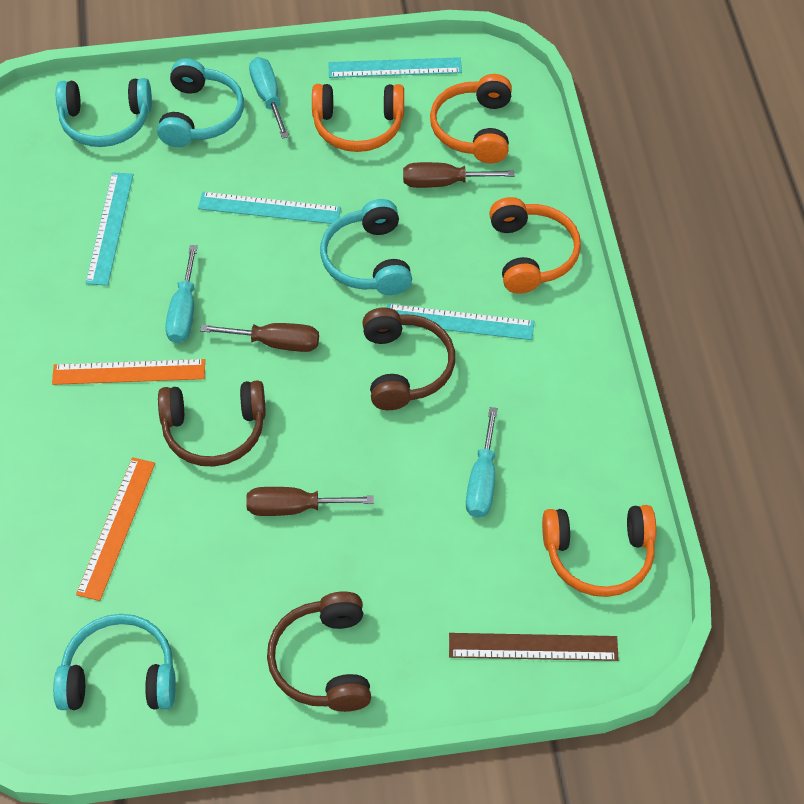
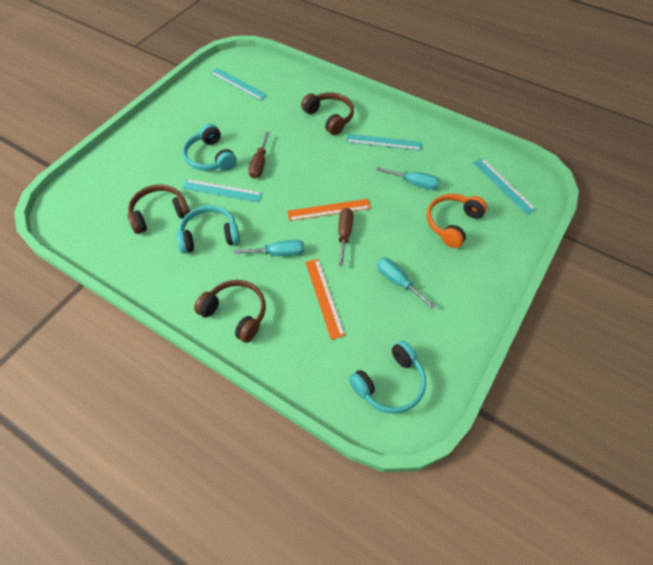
brown ruler: [449,633,619,661] = 1 -> none = 0
brown screwdriver: [200,323,319,352] [246,487,374,516] [403,162,514,188] = 3 -> [248,132,270,179] [338,208,354,266] = 2
orange headphones: [312,84,404,152] [430,74,512,163] [489,197,581,294] [542,505,656,597] = 4 -> [427,194,487,248] = 1
turquoise headphones: [53,614,176,710] [56,78,152,147] [157,58,244,147] [320,199,412,295] = 4 -> [177,205,240,253] [183,124,237,171] [349,341,426,414] = 3

